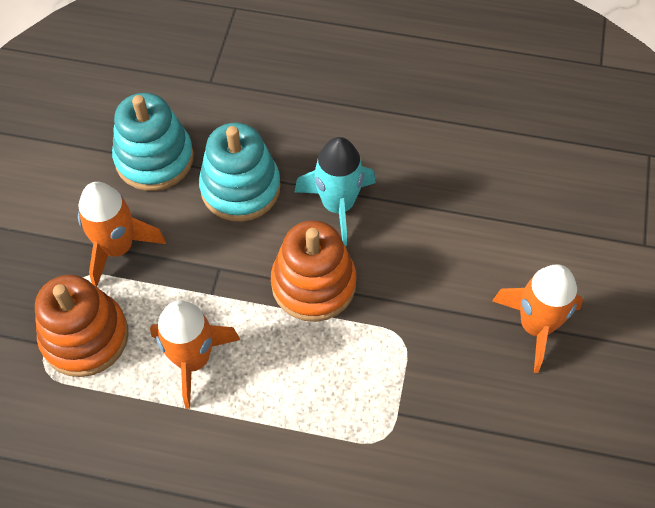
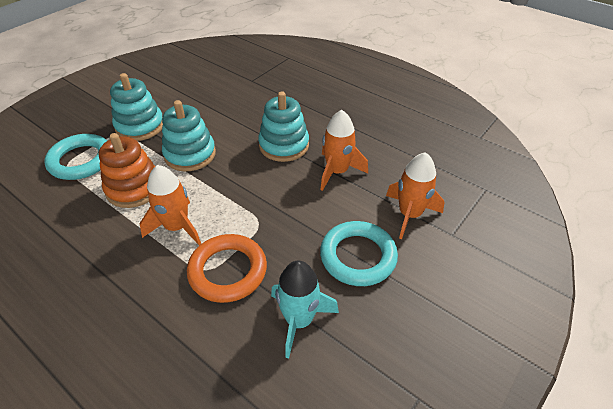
orange ring: none = 0 -> [187,234,267,303] = 1
orange stacking toy: [35,275,129,377] [271,220,356,322] = 2 -> [98,133,155,208] = 1
turquoise ring: none = 0 -> [44,134,107,180] [320,221,398,286] = 2
turquoise stacking toy: [112,93,194,191] [199,123,281,222] = 2 -> [110,73,163,141] [162,100,216,171] [258,91,309,162] = 3

